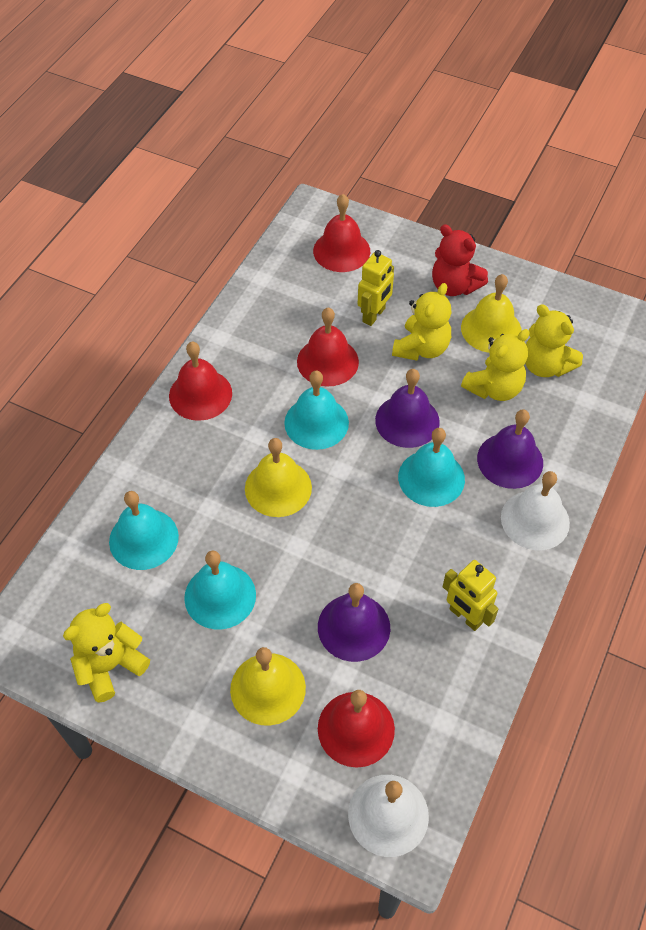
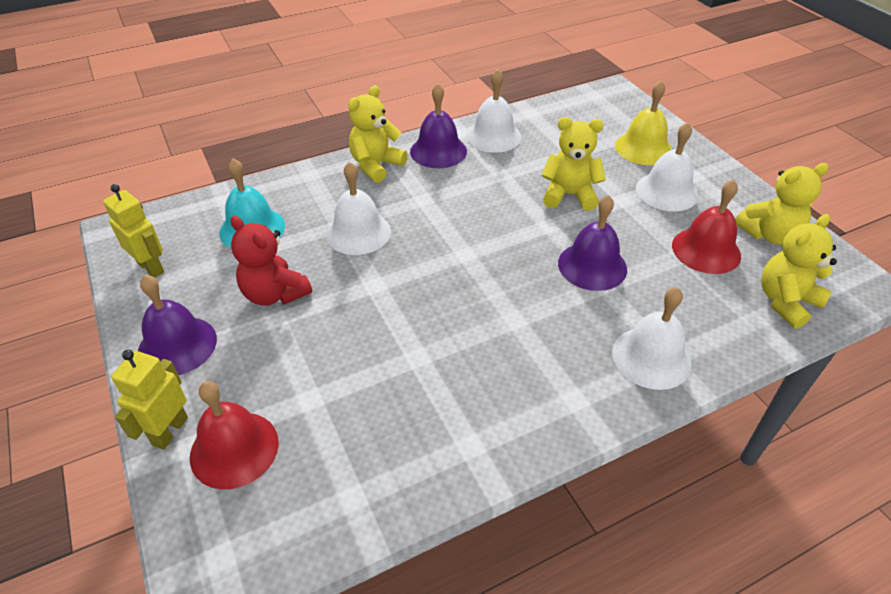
red bell: [169,342,232,421] [297,308,359,387] [313,194,370,272] [318,690,395,768] = 4 -> [190,381,279,489] [672,179,741,274] = 2
turquoise bell: [109,491,179,570] [184,550,256,629] [284,371,349,450] [398,428,465,507] = 4 -> [219,158,285,248] = 1
white bell: [348,775,429,857] [501,471,570,550] = 2 -> [326,162,391,255] [466,69,521,153] [612,287,692,390] [636,122,698,211] = 4
yellow bell: [230,647,306,726] [245,438,312,517] [461,274,522,353] = 3 -> [615,81,672,165] = 1

